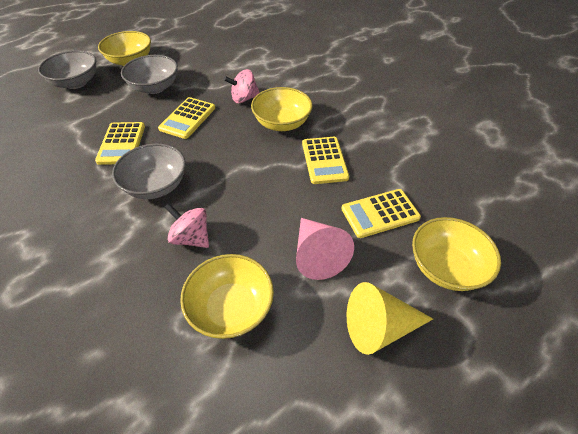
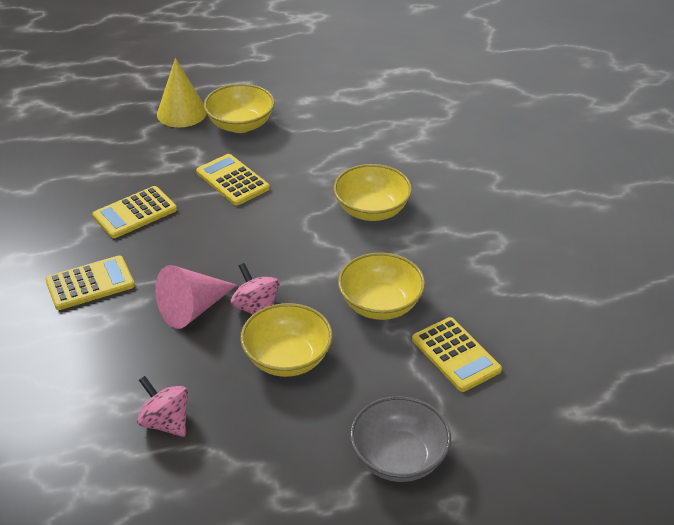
grey bowl: [38,50,96,89] [112,143,186,199] [121,55,178,94] = 3 -> [350,396,451,482] = 1

